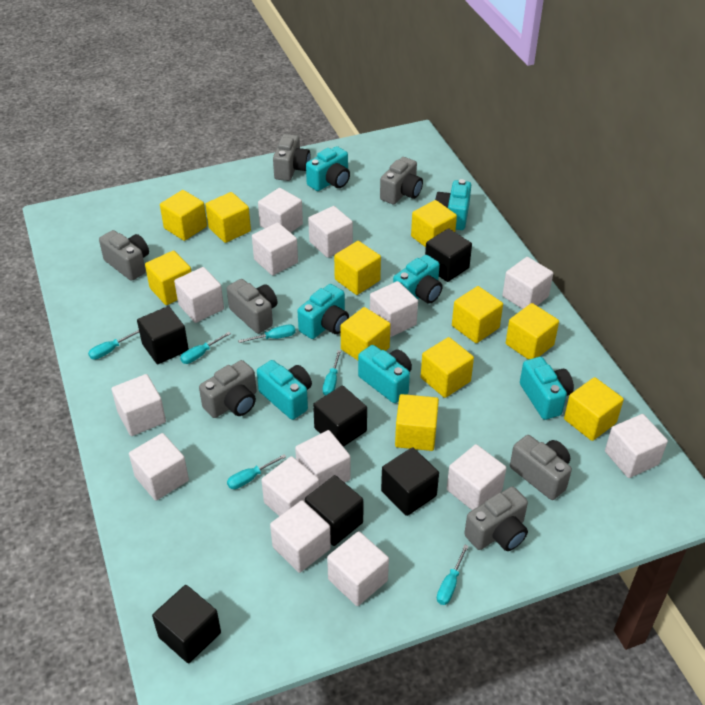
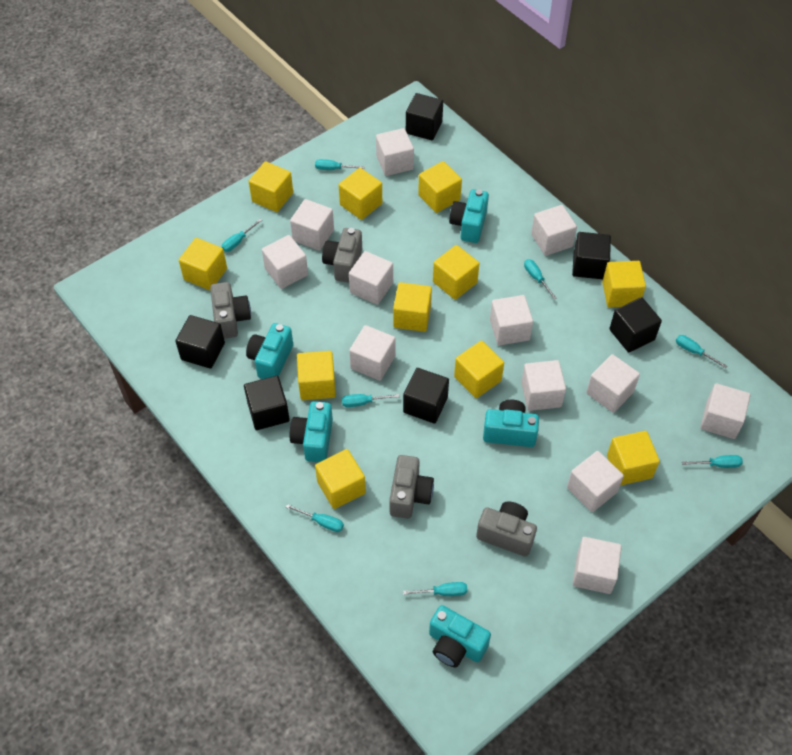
grey camera: [99,230,149,281] [199,360,256,418] [227,279,278,334] [273,134,310,181] [380,157,423,204] [464,486,528,551] [510,435,572,500] = 7 -> [210,282,251,339] [322,228,362,283] [389,455,434,519] [476,501,537,557] = 4
turquoise camera: [257,360,312,420] [297,284,349,339] [306,146,350,191] [358,345,412,403] [393,255,443,304] [435,179,471,230] [520,357,574,420] = 7 -> [246,323,293,379] [290,401,333,462] [429,605,491,668] [449,189,489,243] [483,400,539,447] = 5
turquoise screwdriver: [88,330,139,359] [180,332,231,364] [227,454,286,489] [238,324,296,343] [323,350,341,396] [437,545,469,605] = 6 -> [221,219,262,252] [286,504,344,532] [315,159,365,170] [342,394,400,407] [403,582,467,596] [524,259,557,299] [676,335,727,368] [682,455,743,468] = 8
white cube: [111,374,166,436] [129,433,189,501] [174,267,224,323] [252,222,298,276] [258,188,303,233] [261,456,320,516] [270,500,331,573] [295,430,350,486] [308,206,353,258] [327,531,389,606] [370,281,418,337] [447,444,506,510] [503,257,553,309] [605,414,668,478] = 14 -> [262,235,308,289] [290,199,334,251] [349,251,393,305] [349,325,395,381] [376,128,414,176] [490,295,533,346] [521,360,566,411] [531,205,577,256] [567,451,624,512] [573,537,622,594] [586,354,640,413] [700,383,751,439] = 12

